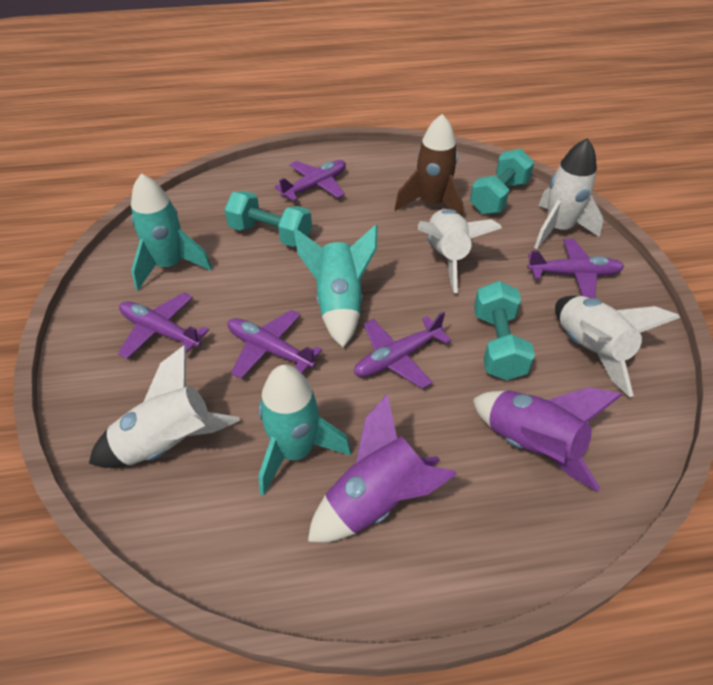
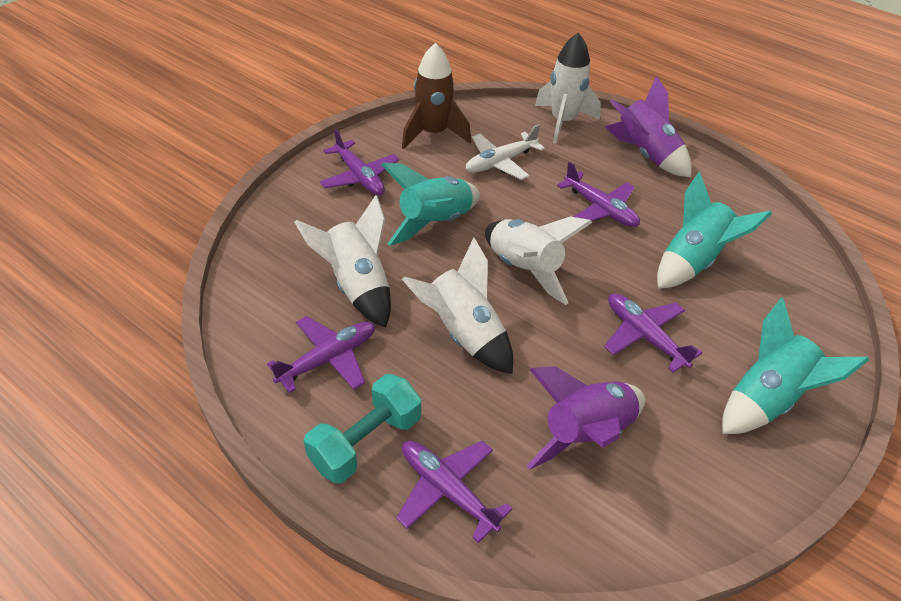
turquoise dumbbell: [224,191,312,247] [470,149,534,214] [474,281,535,381] = 3 -> [304,374,421,483] = 1
white plane: none = 0 -> [466,124,545,180] = 1

